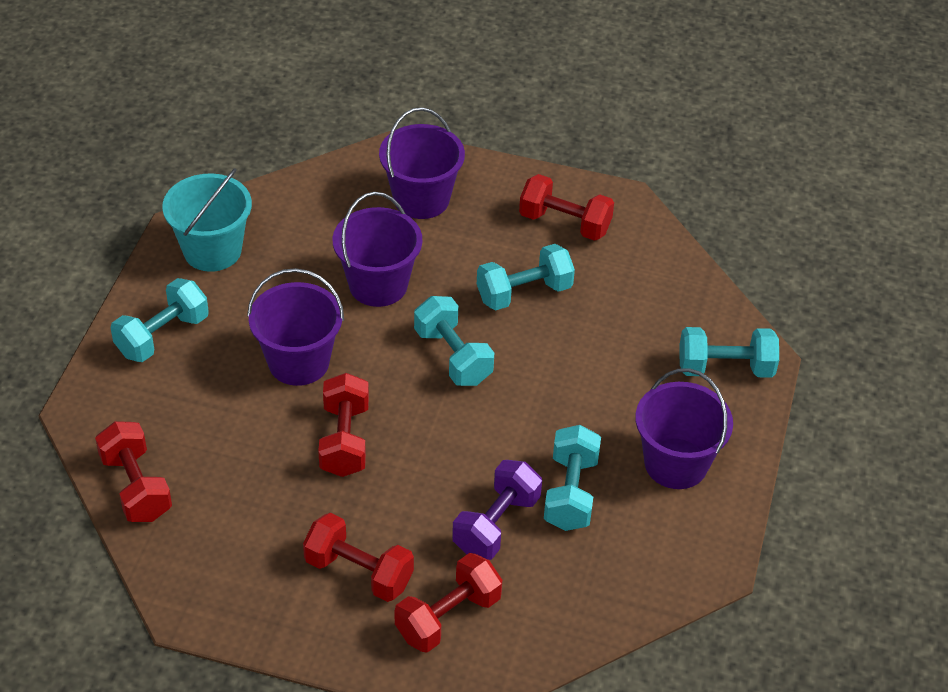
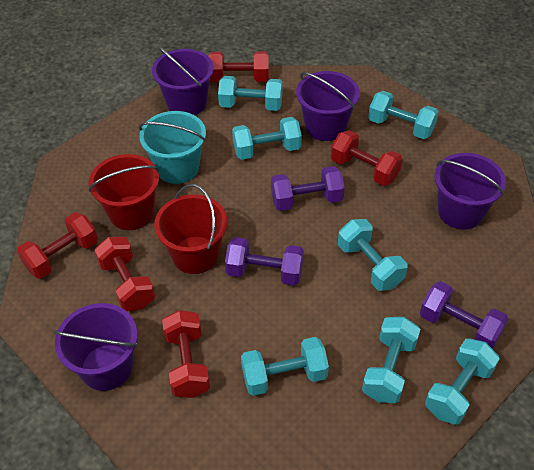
purple dumbbell: [452,460,542,560] = 1 -> [225,237,304,286] [271,166,345,211] [420,281,508,349] = 3
red bucket: none = 0 -> [89,154,159,230] [154,184,228,274] = 2
turquoise dumbbell: [111,278,209,362] [414,296,494,386] [477,244,575,310] [544,425,601,531] [680,327,779,378] = 5 -> [218,76,283,111] [232,117,302,160] [241,337,329,396] [338,219,407,291] [362,317,420,403] [368,91,439,139] [425,338,500,425] = 7

